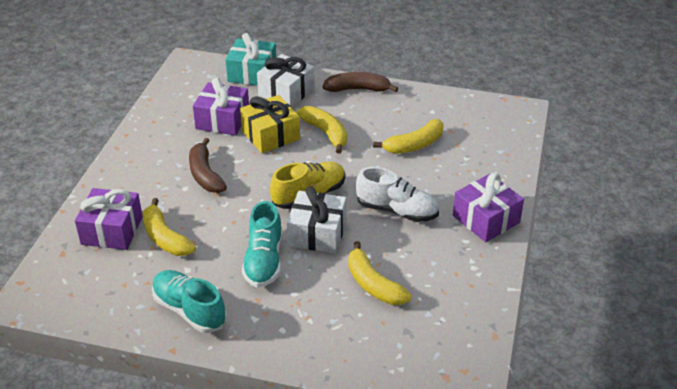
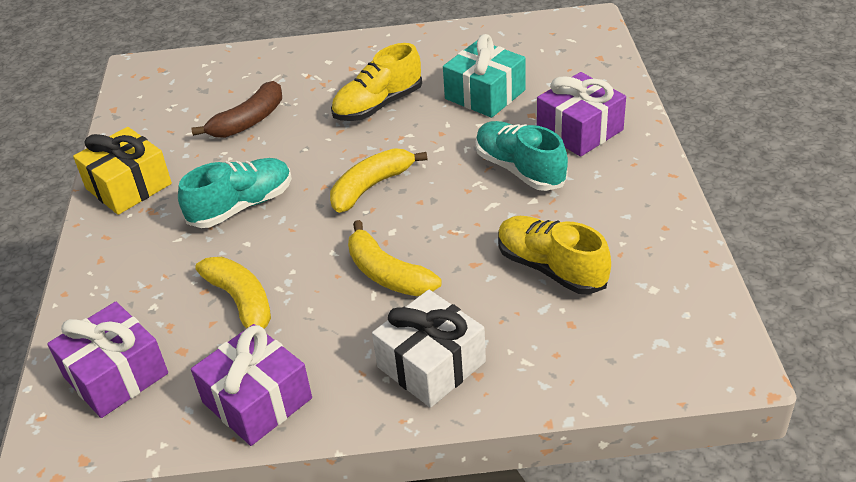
brown banana: [189,138,227,193] [323,72,399,92] = 2 -> [191,81,282,138] = 1
white gift: [257,54,315,108] [287,186,346,253] = 2 -> [372,290,486,408] = 1
white shoe: [356,167,439,222] = 1 -> none = 0
yellow banana: [142,198,196,256] [297,106,347,154] [348,241,412,305] [373,119,444,154] = 4 -> [195,257,271,329] [330,148,427,213] [348,220,441,296] = 3
yellow shoe: [270,162,345,209] = 1 -> [331,43,422,121] [498,216,611,294] = 2

